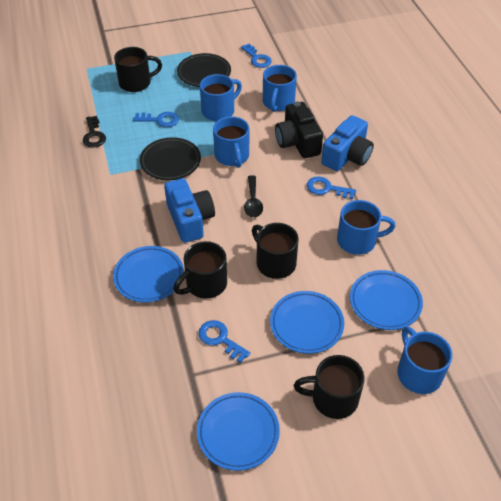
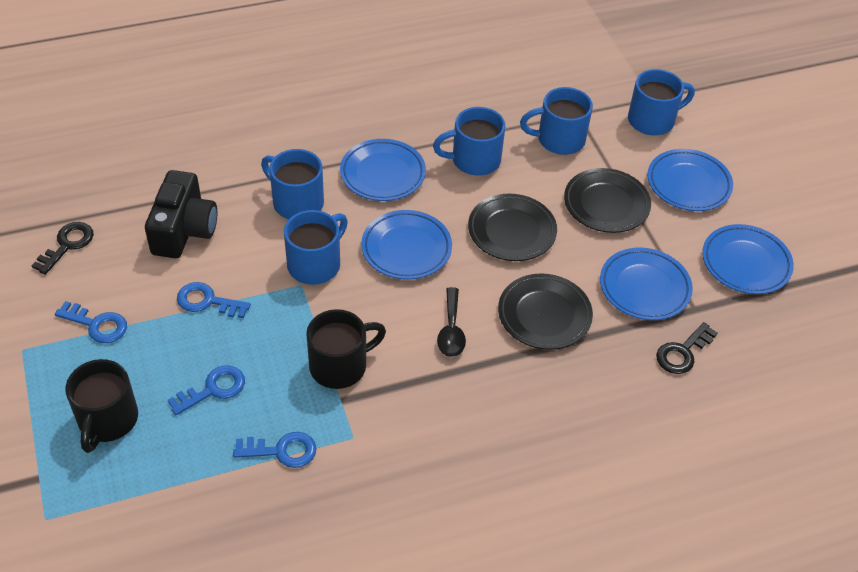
black key: [83,116,106,148] = 1 -> [32,222,94,275] [656,322,717,374] = 2
black mug: [114,47,162,92] [174,241,227,299] [252,223,299,279] [294,355,365,419] = 4 -> [66,359,138,453] [306,309,386,389] = 2
black plate: [140,137,201,180] [177,53,231,87] = 2 -> [468,194,557,261] [498,274,593,350] [564,168,651,233] = 3
blue camera: [164,178,215,243] [321,115,374,171] = 2 -> none = 0
blue plate: [113,246,184,303] [197,392,280,471] [270,291,344,354] [350,270,423,330] = 4 -> [340,139,426,201] [361,210,452,280] [600,247,693,320] [647,149,733,211] [702,224,794,294] = 5

